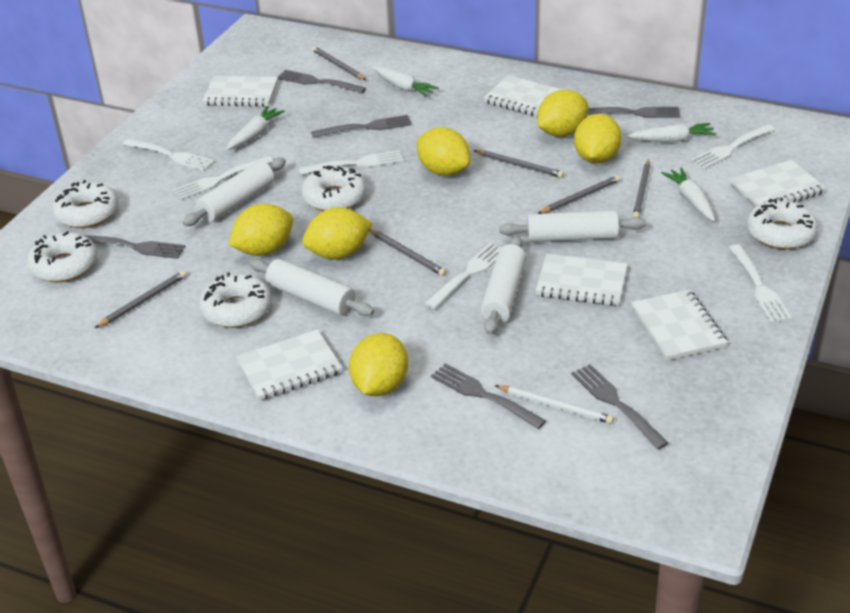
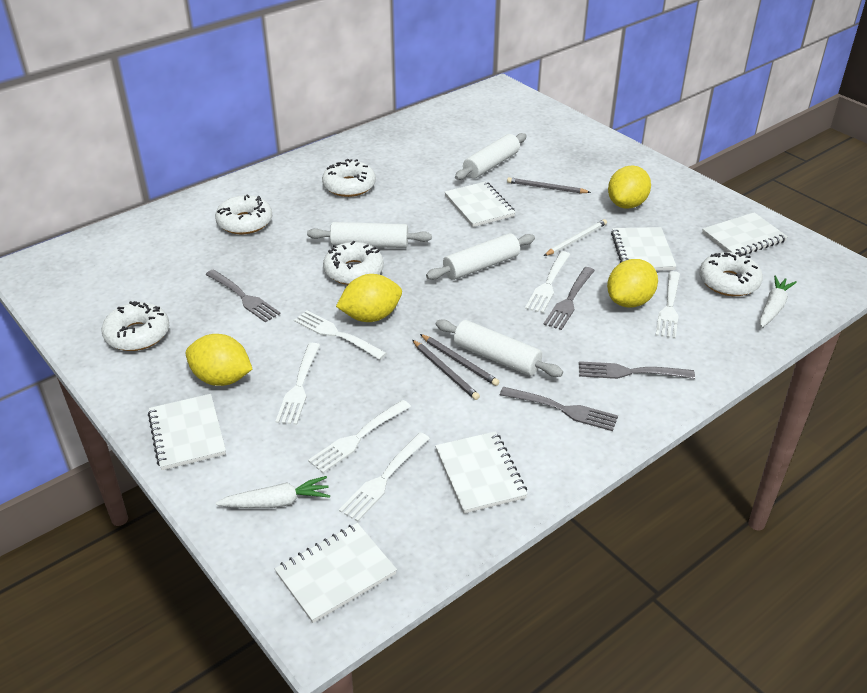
grey fork: [84,235,185,259] [278,70,366,93] [311,115,412,138] [431,363,546,429] [571,364,669,450] [588,107,680,118] = 6 -> [205,269,281,322] [500,387,618,431] [543,267,595,330] [579,361,695,379] = 4
grey pencil: [95,271,186,328] [312,46,366,80] [369,229,446,276] [473,150,564,178] [538,175,620,214] [633,159,650,218] = 6 -> [412,340,480,400] [420,334,499,386] [507,177,591,193] = 3
white carrot: [226,106,285,150] [372,66,439,97] [627,123,716,142] [661,167,715,221] = 4 -> [216,476,330,508] [759,275,797,328] = 2
yellow lemon: [228,204,293,256] [302,207,372,260] [349,333,408,396] [417,127,470,176] [537,90,588,137] [574,114,622,163] = 6 -> [186,334,252,386] [336,274,402,322] [607,259,658,308] [608,165,651,209] = 4

